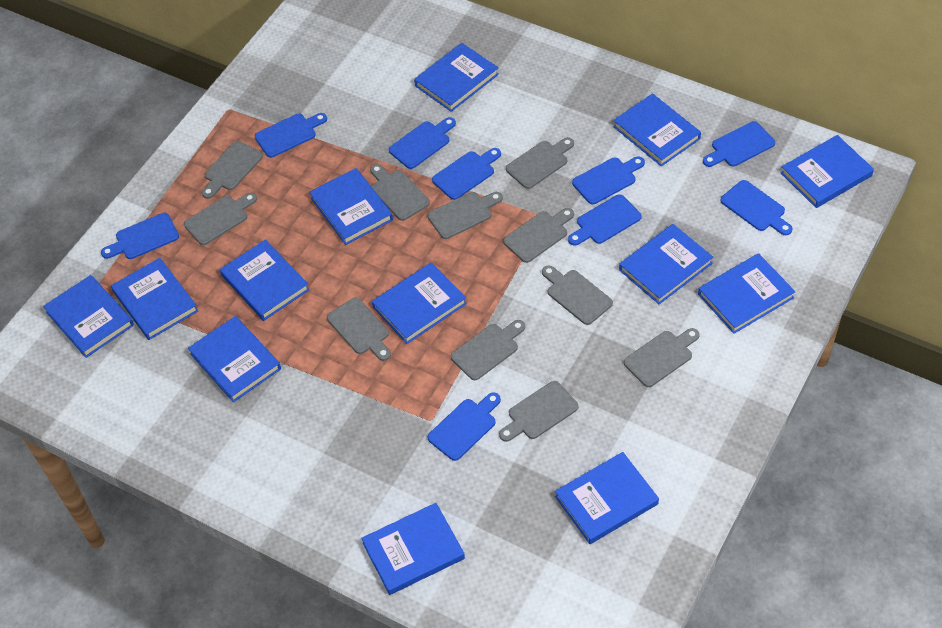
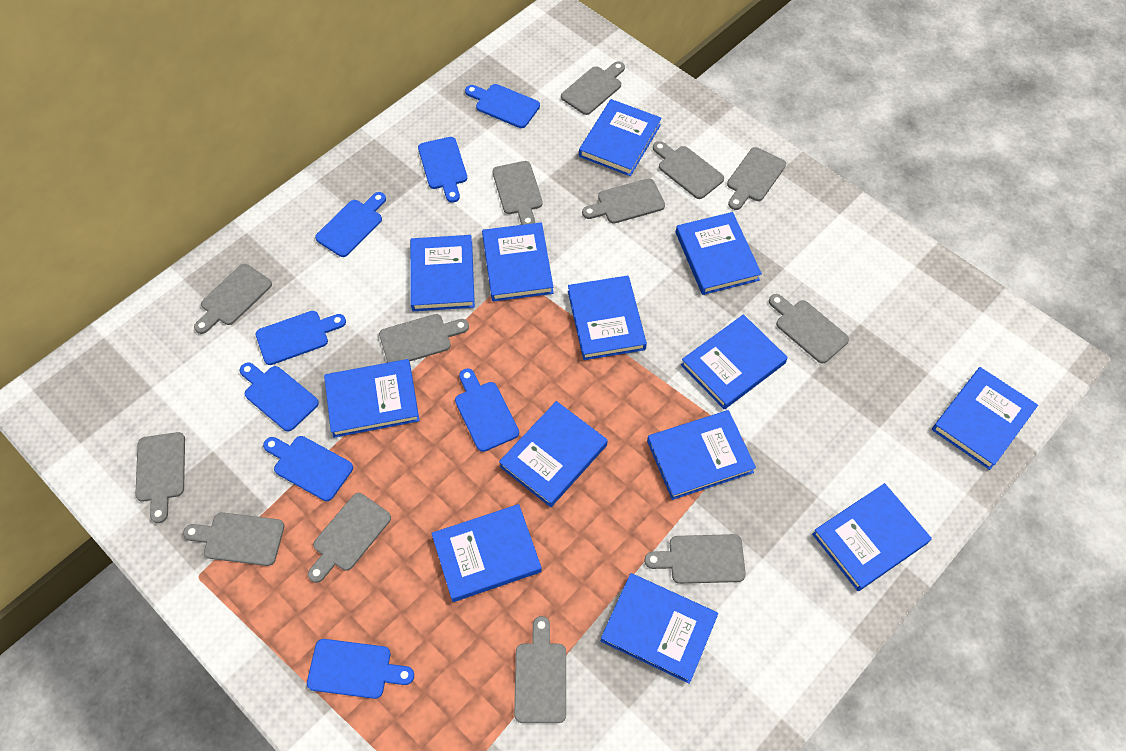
blue cutting board: [101,213,179,259] [255,113,327,158] [389,117,456,169] [427,392,501,461] [432,148,501,200] [568,194,642,246] [572,157,645,205] [703,121,775,167] [720,180,793,235] = 9 -> [240,363,319,431] [256,311,346,365] [263,436,353,501] [307,639,414,699] [315,192,386,257] [418,137,467,203] [455,369,519,452] [465,84,540,128] = 8
grey cutting board: [184,193,257,245] [202,141,263,199] [327,298,391,361] [370,164,430,221] [427,192,503,239] [451,320,525,380] [499,381,578,442] [503,208,574,263] [506,137,574,189] [542,265,613,325] [624,328,700,387] = 11 -> [135,432,185,523] [183,512,284,566] [194,264,272,334] [308,493,391,583] [379,314,469,363] [492,161,543,225] [514,616,566,723] [561,61,625,115] [582,179,665,224] [644,534,746,584] [653,141,724,199] [727,147,786,210] [769,294,849,364] = 13

